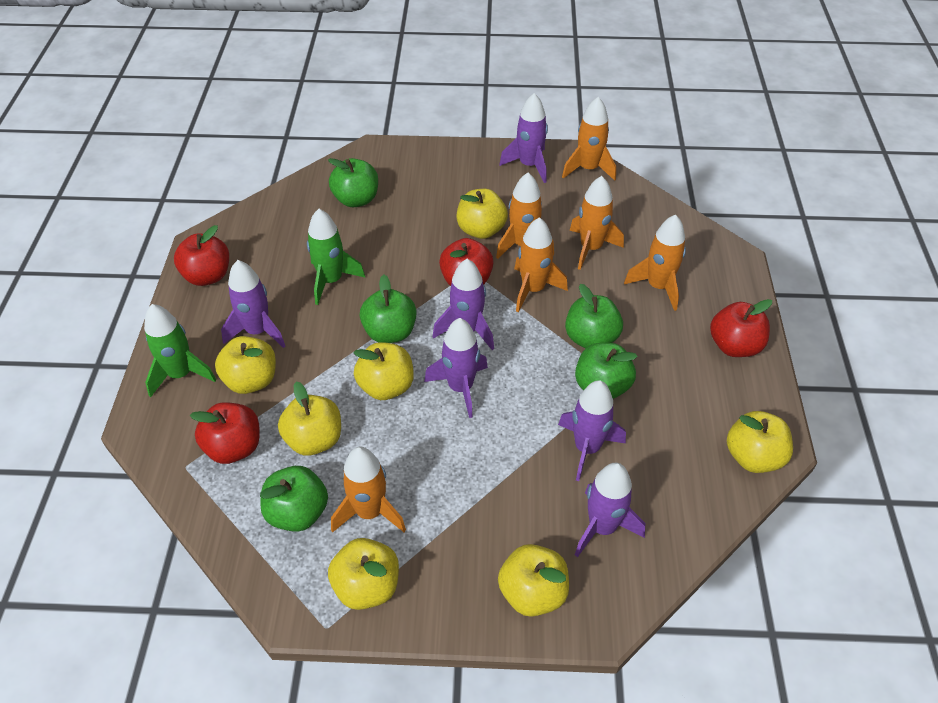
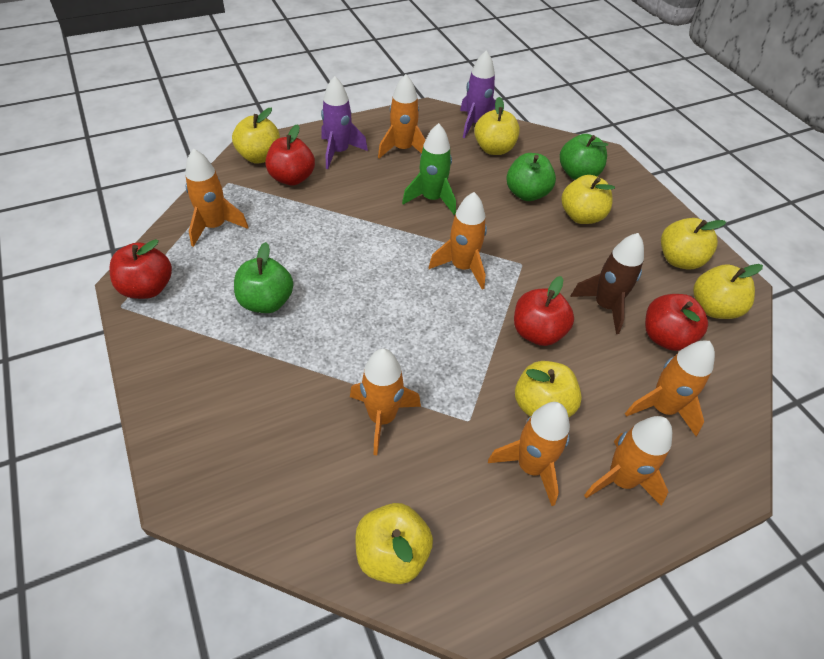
brown rocket: none = 0 -> [570,233,644,334] = 1
green apple: [260,466,328,532] [328,158,378,207] [360,274,417,343] [565,284,623,348] [575,343,638,399] = 5 -> [234,242,294,313] [506,153,556,201] [560,134,608,180] = 3
green rocket: [144,304,216,397] [307,209,365,305] = 2 -> [402,123,456,215] = 1
orange rocket: [331,447,406,533] [496,173,554,259] [514,217,568,312] [562,97,616,181] [570,176,624,270] [624,215,686,311] = 6 -> [185,148,248,247] [350,349,421,455] [378,74,425,159] [429,192,487,290] [488,402,570,506] [584,416,672,506] [625,341,715,436] = 7
purple rocket: [221,260,285,348] [424,318,488,418] [432,259,494,350] [499,93,548,183] [558,380,626,481] [575,463,645,557] = 6 -> [321,76,368,169] [460,50,496,138] = 2

